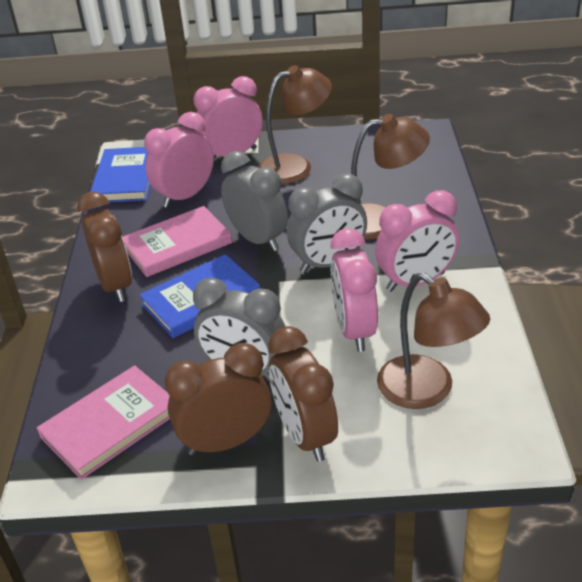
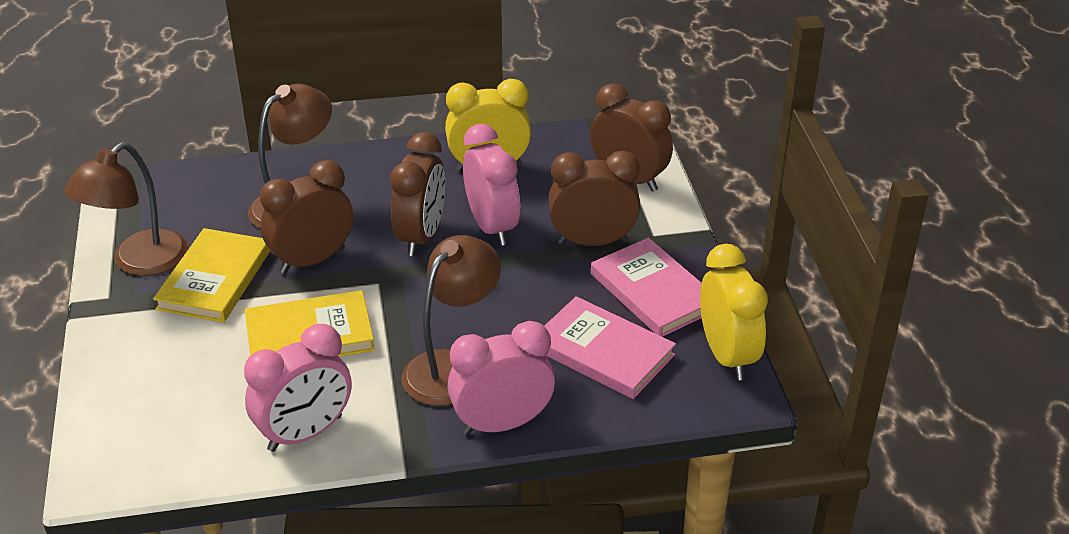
blue book: [91,147,151,203] [139,254,260,338] = 2 -> none = 0
brown clock: [77,192,132,302] [164,343,272,456] [268,326,338,462] = 3 -> [260,160,353,274] [390,132,445,256] [549,151,640,246] [590,83,673,192] = 4
grey clock: [193,278,286,376] [221,151,288,251] [287,173,367,273] = 3 -> none = 0
pink clock: [144,112,214,208] [194,76,262,159] [330,228,378,352] [375,190,459,292] = 4 -> [244,324,352,452] [447,321,555,435] [463,124,520,246] = 3
yellow book: none = 0 -> [153,228,271,323] [245,290,375,357] = 2
yellow clock: none = 0 -> [445,79,531,172] [700,244,768,381] = 2

